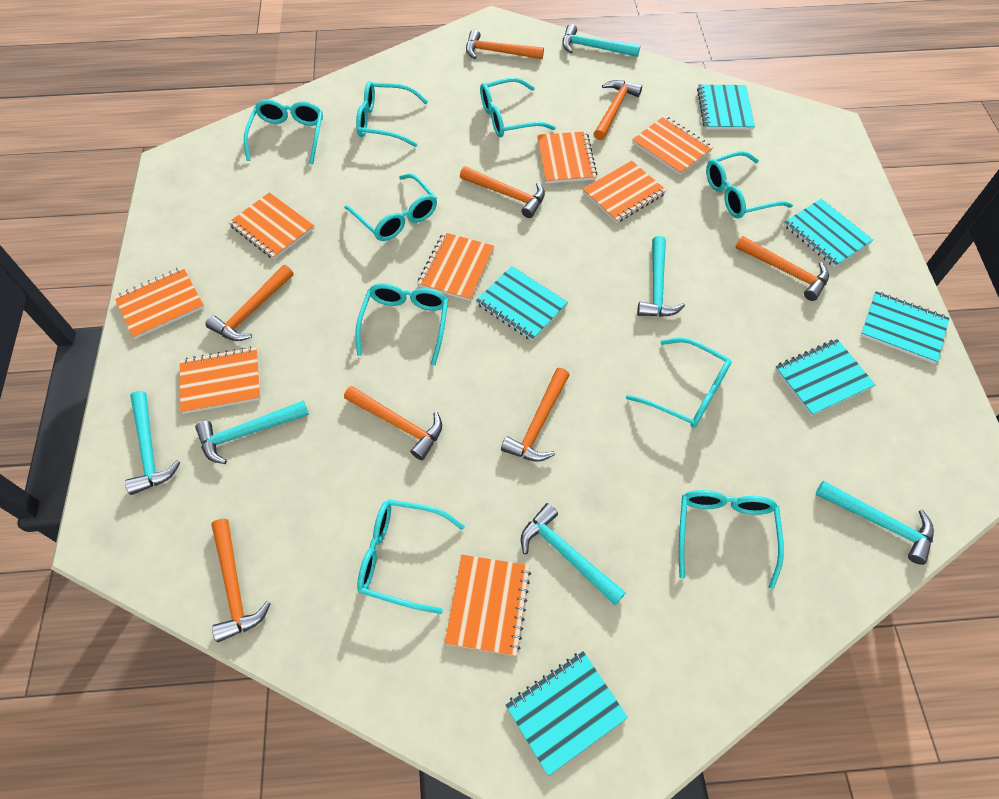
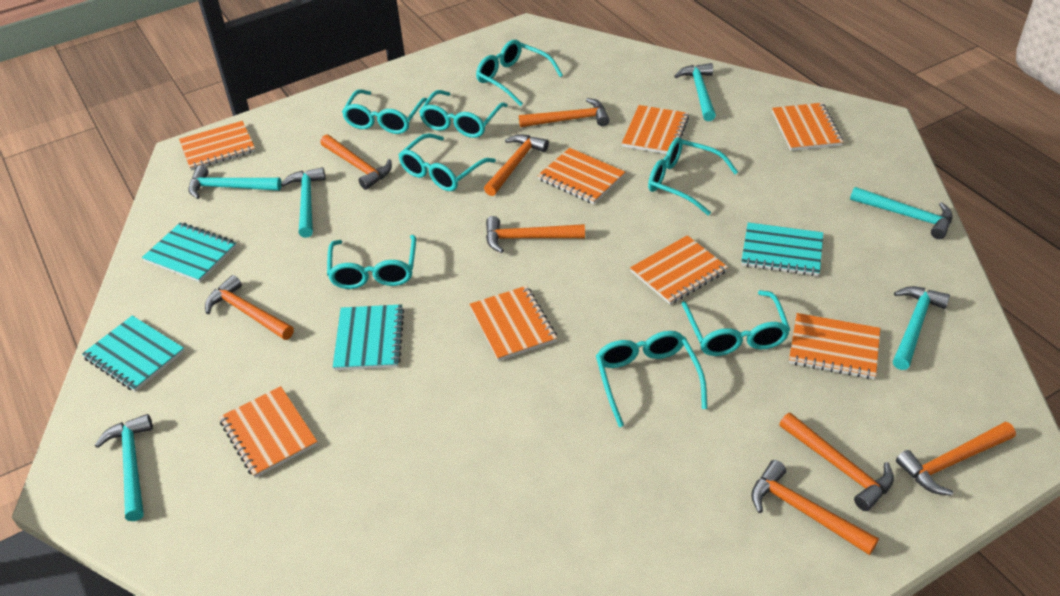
turquoise glasses: [244,99,323,165] [345,173,437,241] [355,283,448,365] [356,81,428,147] [357,499,465,614] [480,78,556,137] [626,338,731,428] [679,490,784,589] [706,151,793,218] = 9 -> [327,235,416,289] [342,89,427,134] [398,133,496,191] [419,90,508,138] [476,40,563,106] [596,331,707,427] [648,137,738,215] [682,290,790,356] = 8
turquoise notebook: [476,266,568,341] [505,651,628,776] [697,85,755,130] [775,339,876,416] [784,199,873,267] [861,291,949,364] = 6 -> [82,316,185,392] [142,222,237,282] [333,304,404,370] [741,222,823,276] = 4

